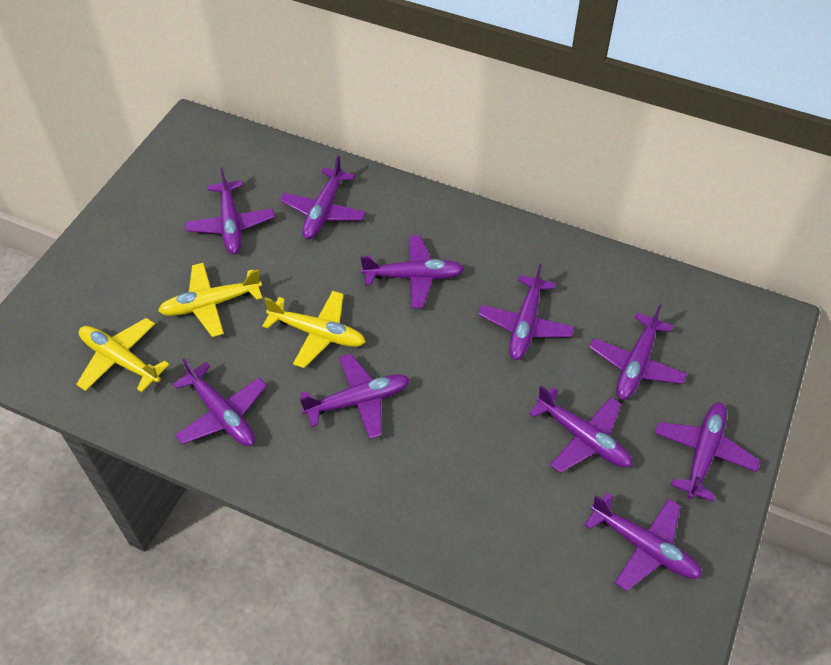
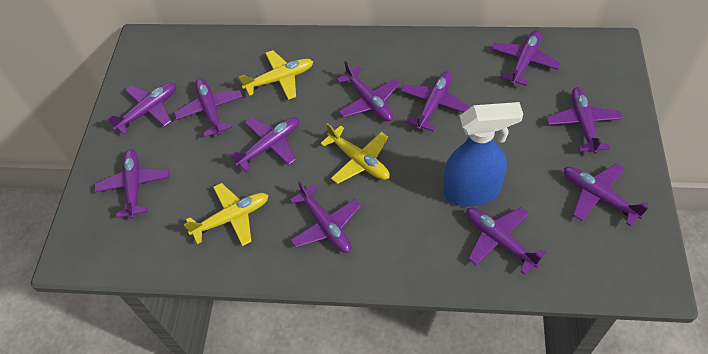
blue spray bottle: none = 0 -> [443,102,523,206] = 1
purple plane: [173,358,267,446] [185,168,274,254] [280,156,366,239] [300,354,410,439] [360,235,464,308] [478,264,574,360] [529,386,632,473] [584,493,702,591] [589,304,687,400] [654,403,760,502] = 10 -> [94,149,169,219] [107,83,176,135] [174,78,243,137] [229,117,299,172] [290,181,361,253] [336,61,401,121] [401,71,470,131] [467,207,546,275] [492,30,561,86] [547,87,623,154] [564,164,648,226] = 11

